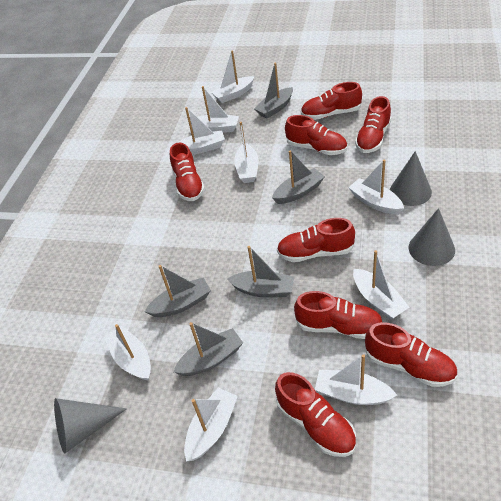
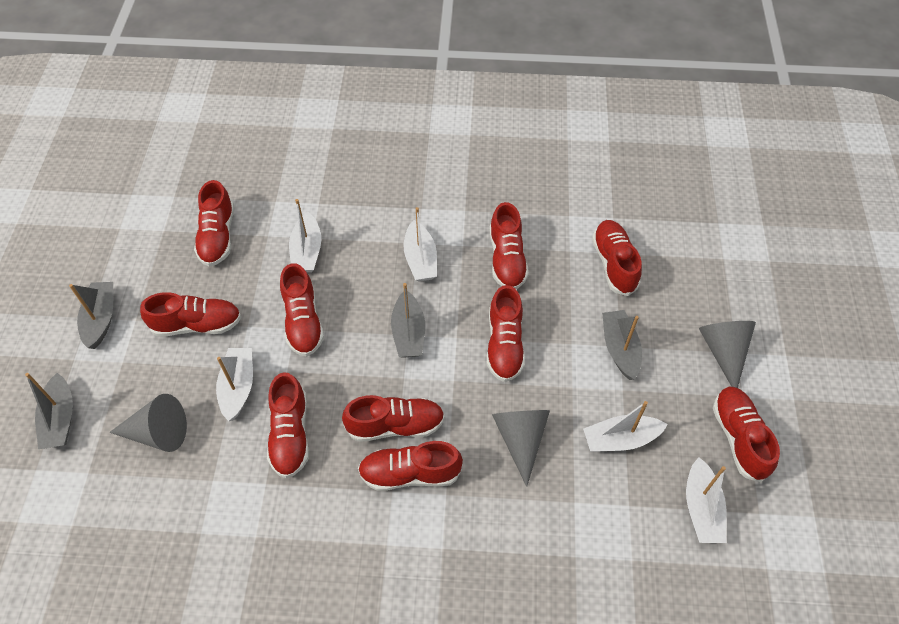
grey boat: [145,265,211,317] [173,322,243,376] [227,246,294,297] [254,63,293,119] [272,150,325,204] = 5 -> [25,373,73,449] [69,282,113,349] [391,283,425,358] [602,310,642,380] = 4
red shoe: [170,142,205,201] [275,372,356,457] [277,218,355,262] [285,115,347,155] [294,291,382,339] [301,82,362,120] [355,96,391,153] [365,322,458,387] = 8 -> [140,292,241,337] [194,180,234,267] [267,372,309,478] [280,263,324,357] [342,395,445,442] [358,441,463,491] [487,285,525,382] [489,202,529,289] [592,220,642,296] [713,387,780,482] = 10
white boat: [104,324,151,381] [177,107,225,154] [184,388,238,461] [190,86,239,133] [211,50,254,103] [234,122,259,183] [315,354,397,405] [348,160,404,215] [353,250,409,320] = 9 -> [216,348,253,421] [289,199,321,273] [403,207,437,282] [583,401,668,452] [686,457,727,543] = 5

